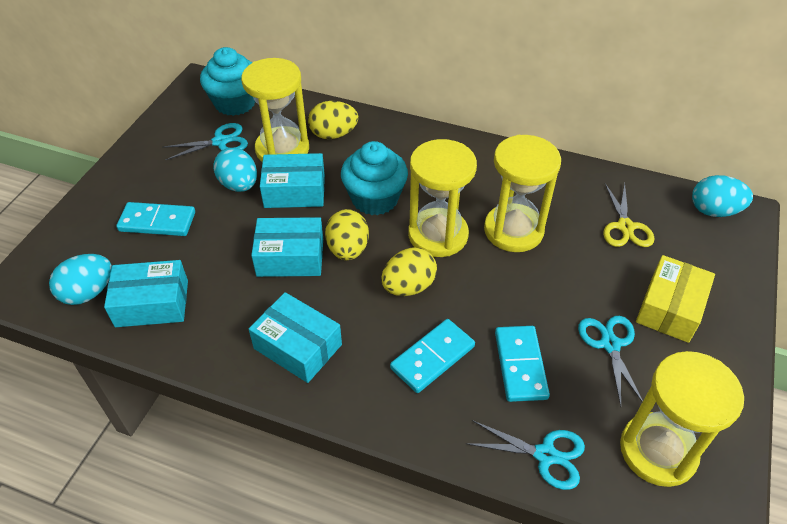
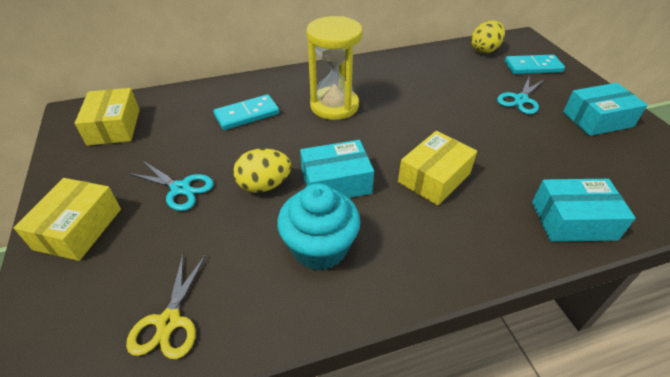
turquoise box: [104,260,188,327] [249,292,342,383] [251,217,323,277] [260,153,325,208] = 4 -> [300,140,374,198] [532,179,636,242] [563,83,648,136] = 3
turquoise cupcake: [200,47,255,116] [341,141,408,215] = 2 -> [277,183,361,270] = 1
turquoise domino: [116,202,195,236] [390,319,475,393] [495,326,550,402] = 3 -> [214,94,279,130] [505,55,565,74] = 2
turquoise egg: [49,254,112,305] [213,148,257,192] [692,175,753,217] = 3 -> none = 0
turquoise scissors: [162,123,248,160] [465,420,585,490] [578,316,643,406] = 3 -> [127,160,214,211] [497,75,545,114] = 2
yellow box: [636,255,715,343] = 1 -> [14,178,121,261] [75,88,140,146] [398,131,477,205] = 3
yellow egg: [308,101,358,139] [325,209,369,260] [381,248,437,296] = 3 -> [233,148,291,193] [471,20,505,53] = 2
yellow hourglass: [241,58,309,162] [408,139,477,257] [484,135,561,252] [620,351,744,487] = 4 -> [307,16,363,120] = 1

